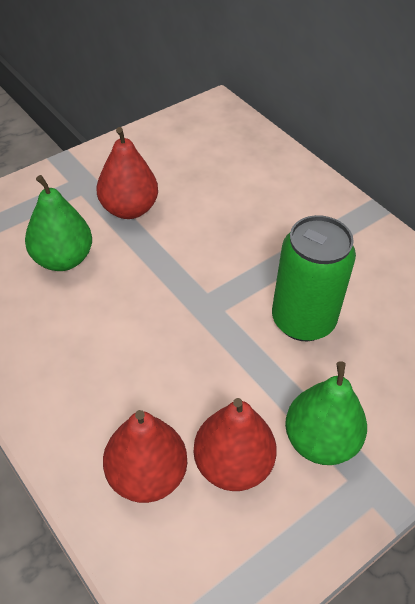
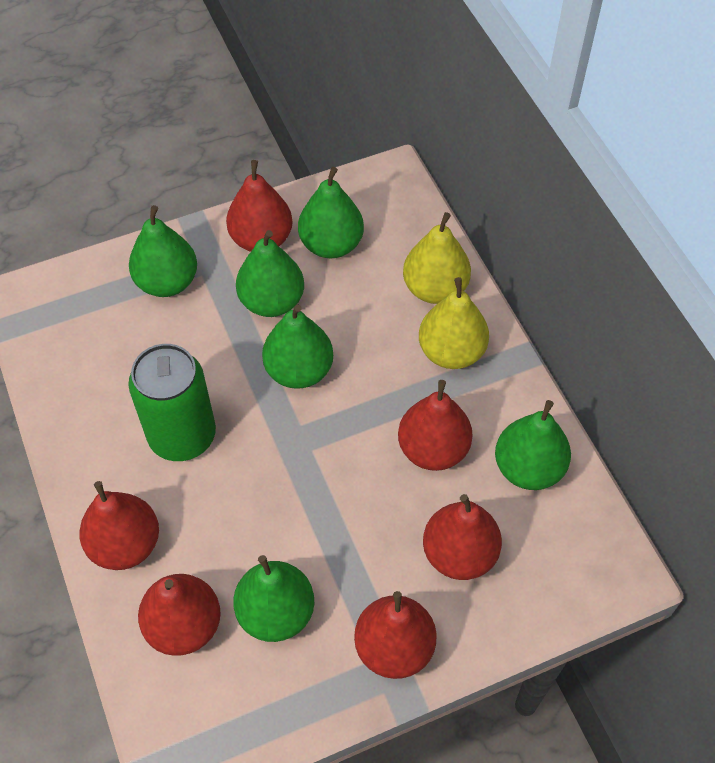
green pear: [25,175,92,271] [285,361,367,465] = 2 -> [129,205,197,297] [233,555,314,642] [236,230,304,317] [262,304,333,389] [298,167,364,258] [495,400,571,490] = 6
red pear: [97,127,158,219] [103,410,187,503] [193,398,277,491] = 3 -> [79,481,159,570] [138,574,221,656] [226,160,292,252] [354,591,437,679] [398,380,473,471] [423,494,502,580] = 6
yellow pear: none = 0 -> [403,212,471,304] [419,277,489,369] = 2

